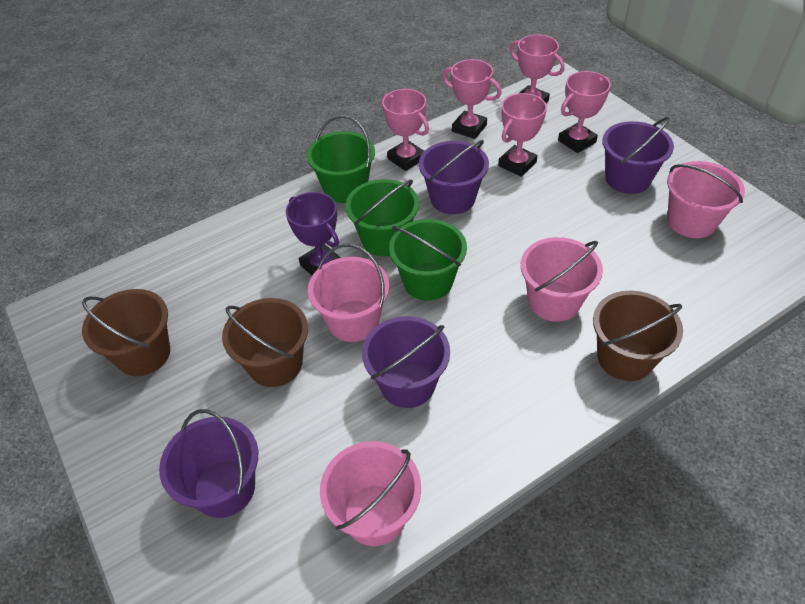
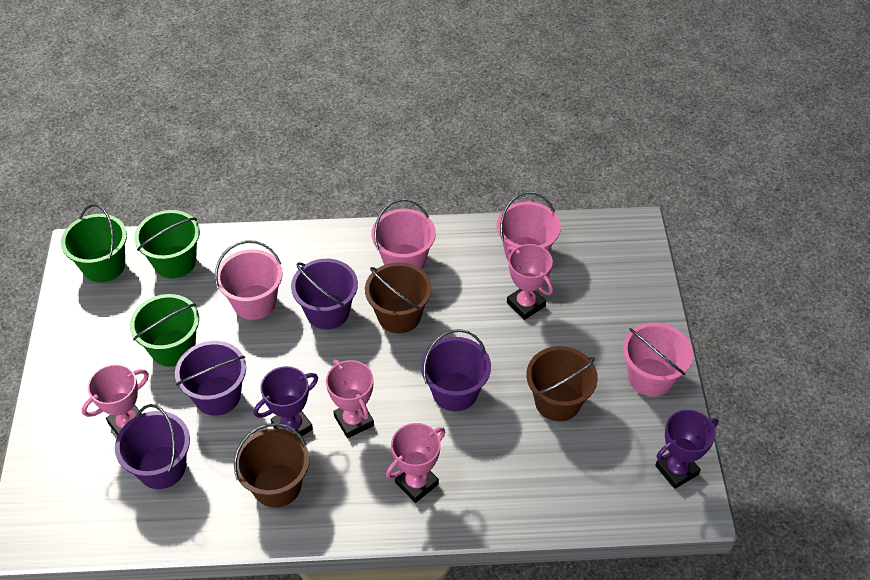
pink trophy: [381,89,429,171] [442,59,502,139] [498,93,547,177] [510,34,565,103] [558,71,611,153] = 5 -> [82,364,149,436] [326,360,374,438] [386,423,445,503] [506,244,553,320] = 4
purple trophy: [286,192,341,276] = 1 -> [253,366,318,436] [655,410,718,489] = 2

